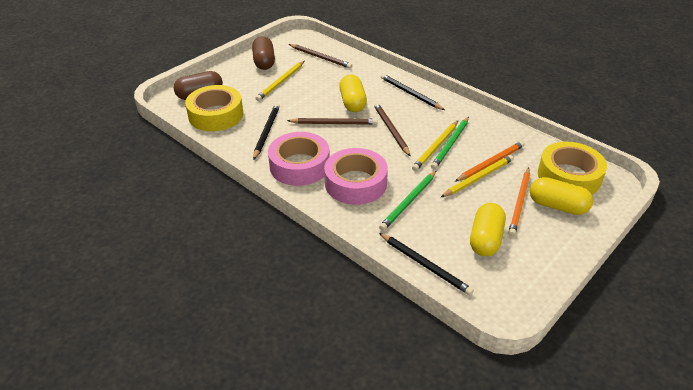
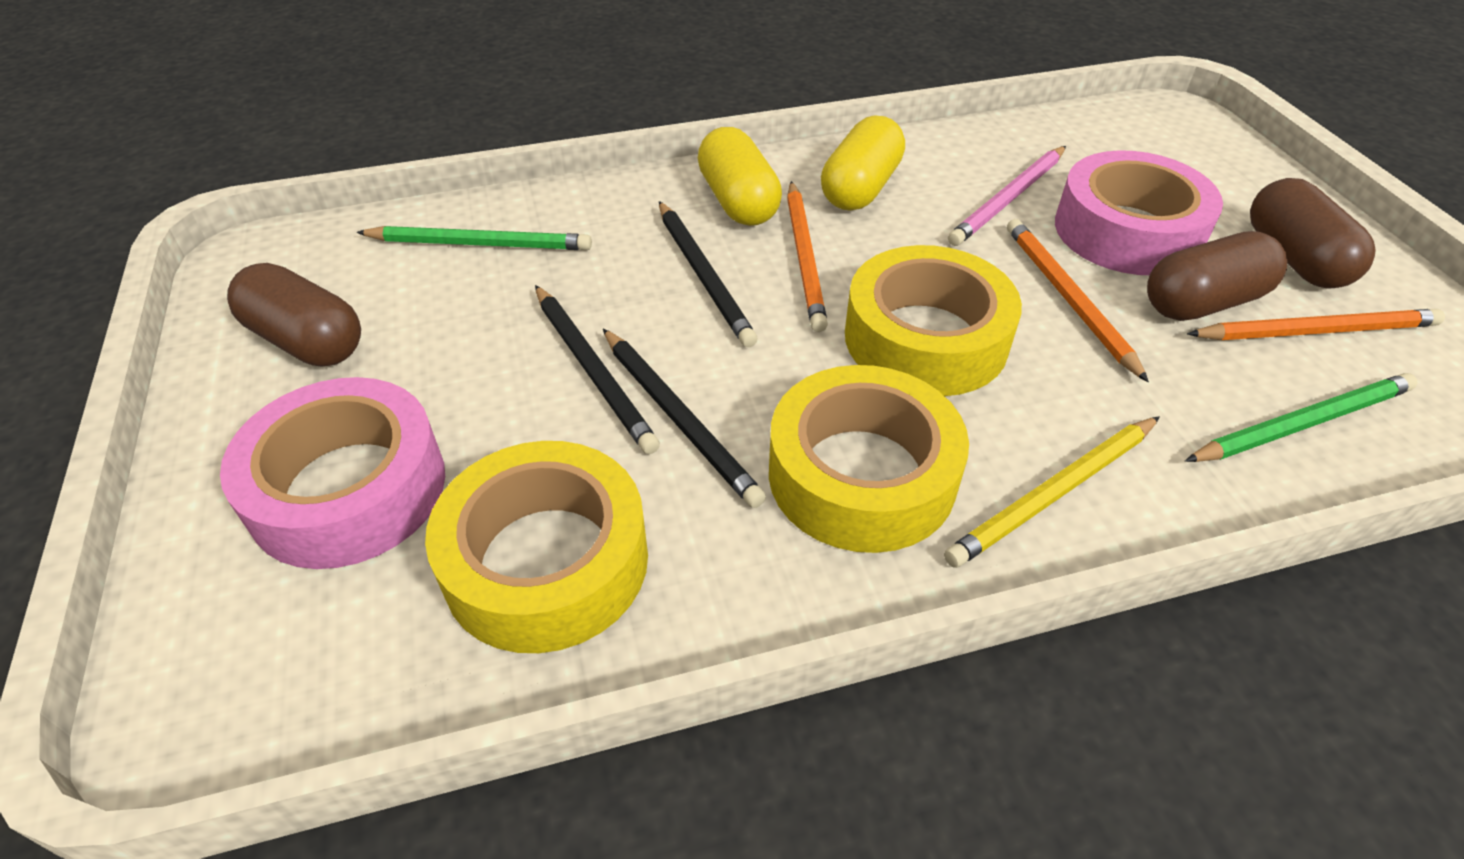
brown capsule: [174,71,223,100] [252,36,275,70] = 2 -> [227,263,361,367] [1147,231,1287,321] [1250,178,1376,288] = 3
brown pencil: [287,118,378,125] [289,44,352,69] [374,103,411,157] = 3 -> none = 0
orange pencil: [455,141,525,182] [508,168,530,236] = 2 -> [787,181,828,332] [1007,219,1149,382] [1187,309,1445,340] = 3
pink pencil: none = 0 -> [948,146,1066,246] = 1
yellow capsule: [339,74,367,112] [470,203,506,256] [530,177,593,215] = 3 -> [698,127,782,226] [821,115,905,210] = 2
yellow pencil: [256,61,304,101] [412,121,458,171] [441,155,514,197] = 3 -> [944,416,1160,568] = 1
yellow tape: [185,85,243,131] [538,142,607,194] = 2 -> [425,441,648,653] [769,365,969,553] [845,245,1022,396] = 3

